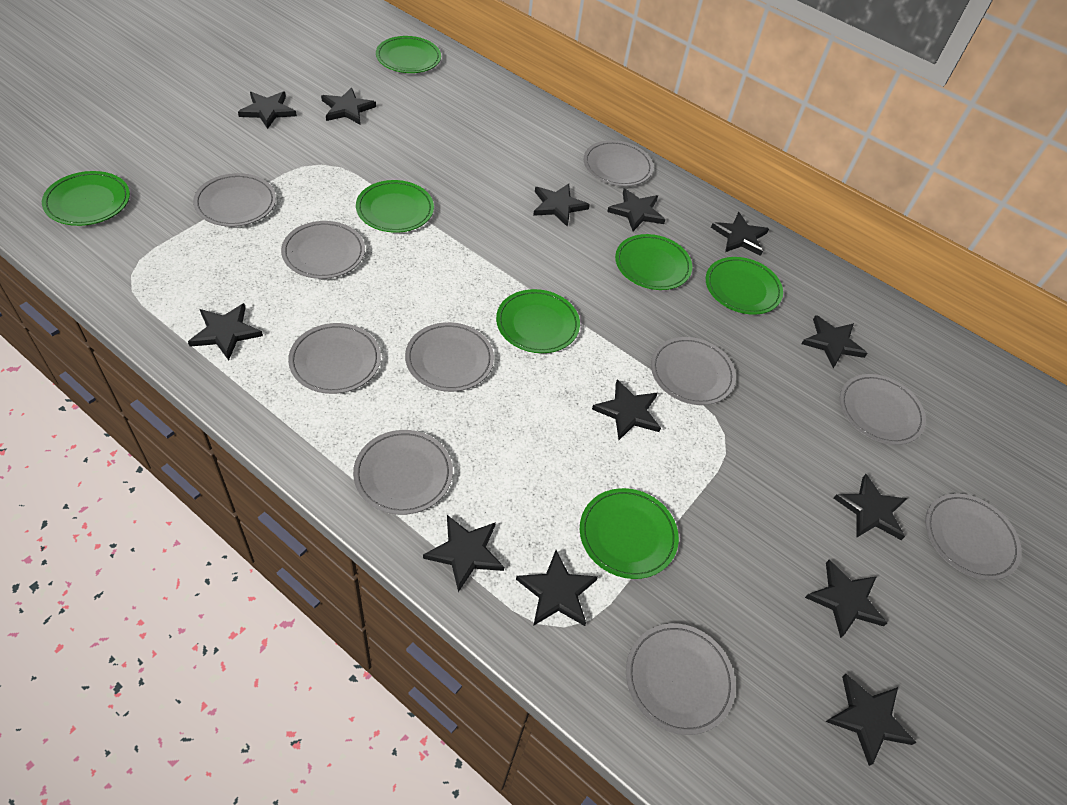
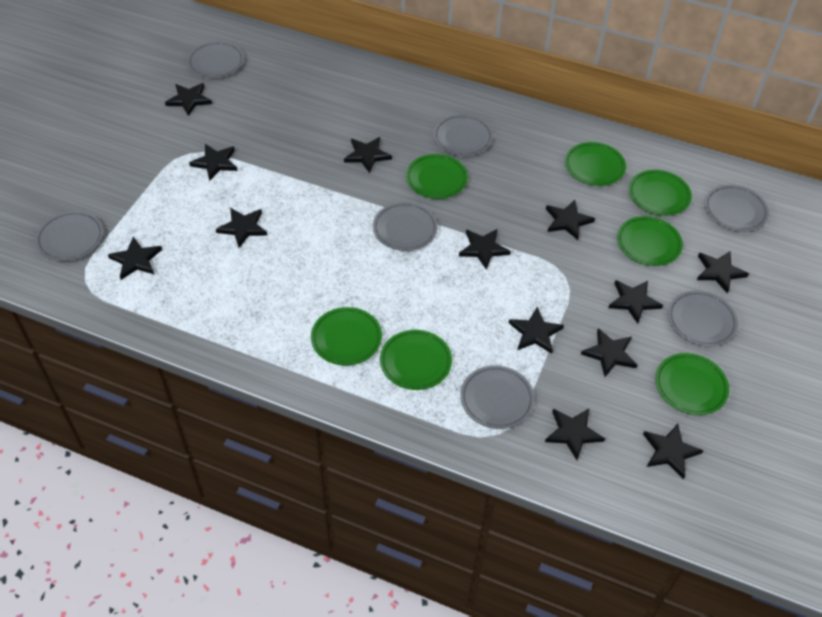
grey plate: [193,173,276,227] [281,221,365,279] [288,323,381,394] [353,430,453,515] [405,322,494,392] [584,140,653,186] [626,623,736,735] [651,337,736,405] [840,374,926,445] [925,493,1022,580] = 10 -> [35,211,104,261] [187,41,244,78] [373,202,438,251] [433,114,493,156] [460,365,535,429] [668,290,738,347] [705,185,769,232] = 7

